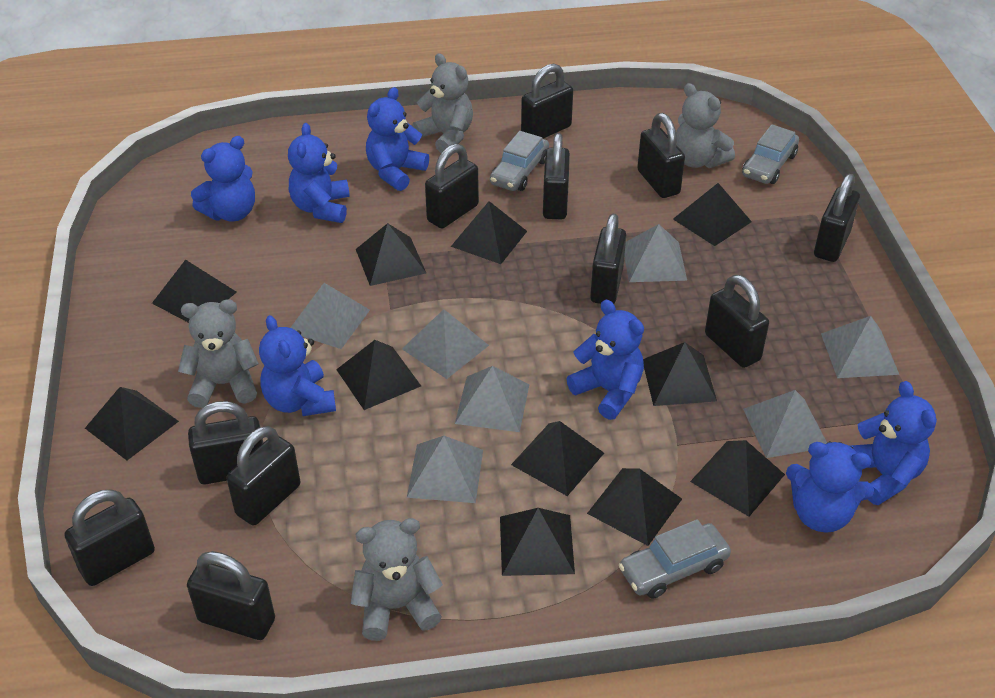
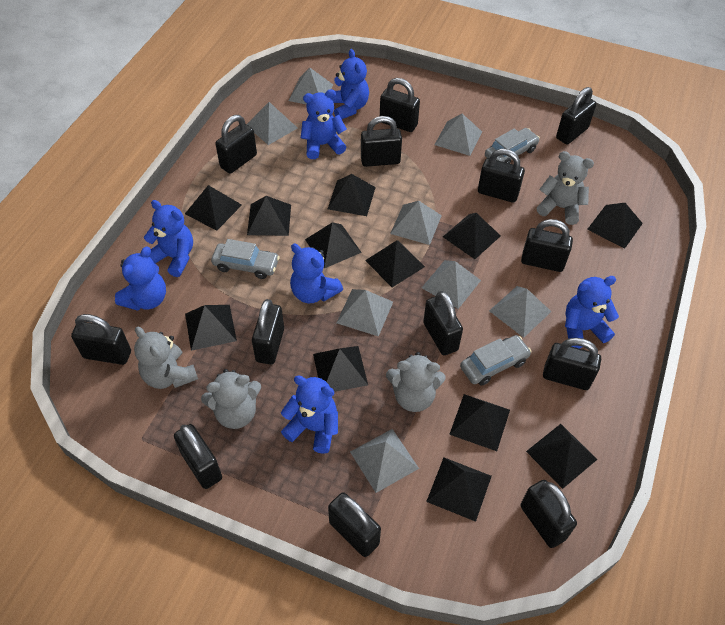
black padlock: [65,490,155,586] [187,551,275,640] [188,401,263,484] [226,426,300,525] [425,144,479,228] [521,64,573,139] [543,133,570,219] [590,214,626,304] [637,113,685,198] [705,275,769,368] [814,174,860,262] = 11 -> [71,314,131,365] [174,424,222,489] [215,115,257,174] [252,299,284,364] [328,492,381,557] [361,116,402,167] [380,78,420,132] [423,291,463,355] [478,149,525,203] [520,480,577,548] [521,219,573,272] [543,338,601,390] [556,87,596,144] = 13
black pyramid: [85,387,179,460] [152,260,237,323] [336,340,421,410] [356,223,426,286] [451,201,527,264] [500,508,575,576] [511,421,604,496] [587,468,682,546] [643,342,717,406] [673,183,752,246] [690,440,785,517] = 11 -> [185,185,242,231] [185,305,237,351] [247,196,291,236] [305,222,362,268] [313,346,368,392] [328,174,376,216] [365,240,425,287] [426,458,492,522] [443,213,500,259] [449,394,510,451] [526,424,598,489] [587,203,643,249] = 12
grey pyramid: [290,283,370,349] [402,309,489,379] [407,436,483,503] [455,366,530,432] [624,224,687,282] [743,390,827,458] [821,316,899,378] = 7 -> [247,102,297,145] [288,67,333,104] [336,289,393,337] [350,429,419,493] [390,201,442,245] [422,260,481,309] [435,114,482,156] [489,286,552,338] = 8

